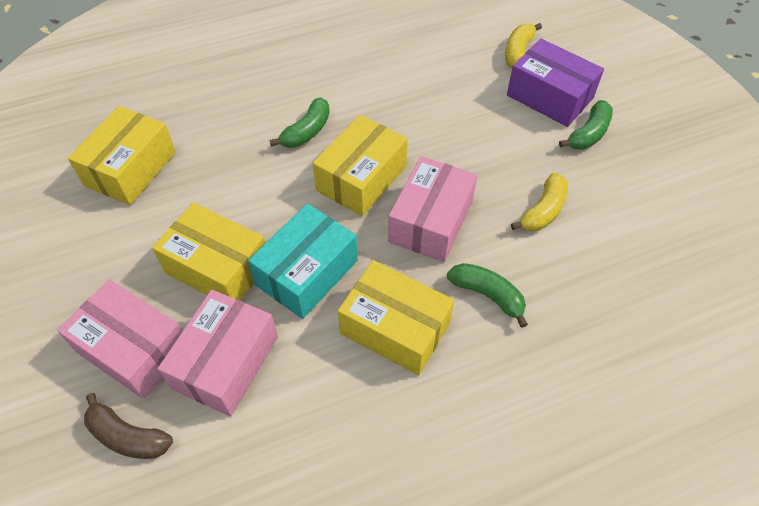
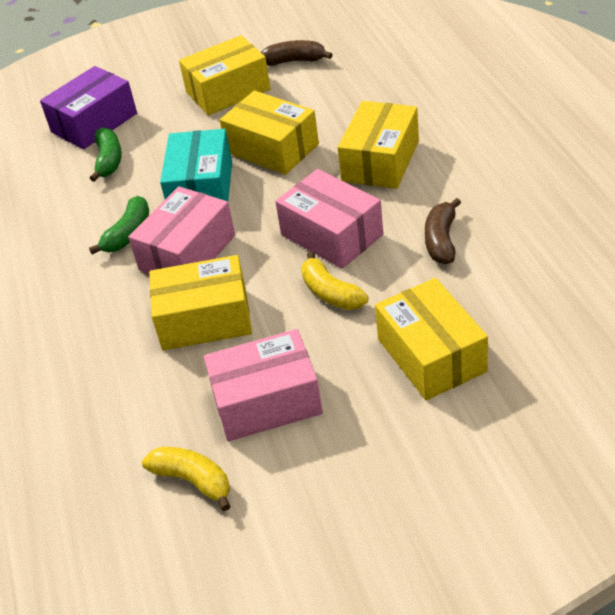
brown banana: [84,393,173,459] = 1 -> [261,40,333,66] [425,198,461,264] = 2
green banana: [270,97,330,148] [447,263,528,328] [559,100,613,150] = 3 -> [89,196,149,255] [90,127,122,182] = 2
yellow box: [68,106,176,205] [152,203,265,301] [313,115,408,216] [338,260,454,376] = 4 -> [149,255,252,351] [179,35,271,115] [220,91,319,175] [337,101,419,189] [375,278,488,400] = 5

